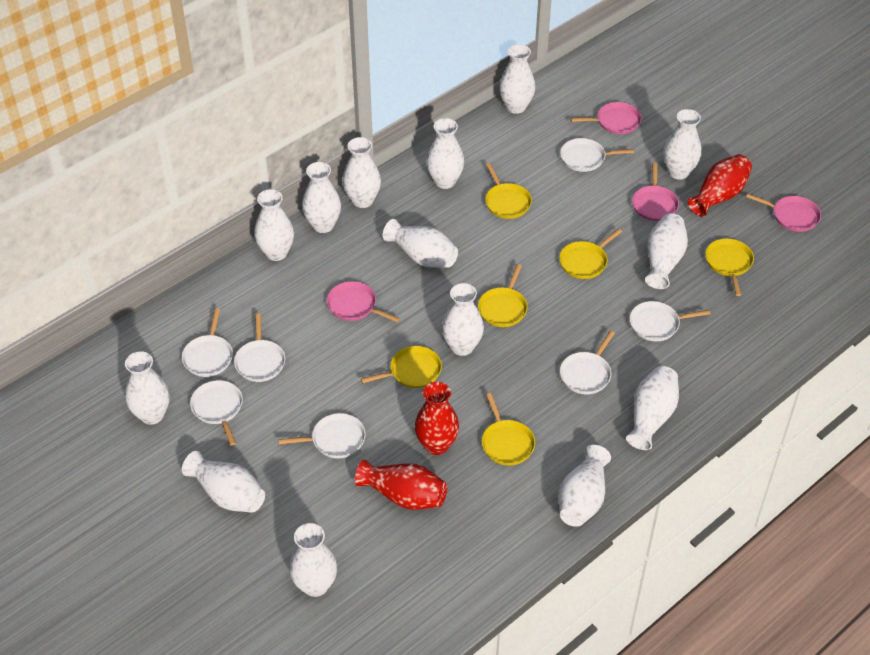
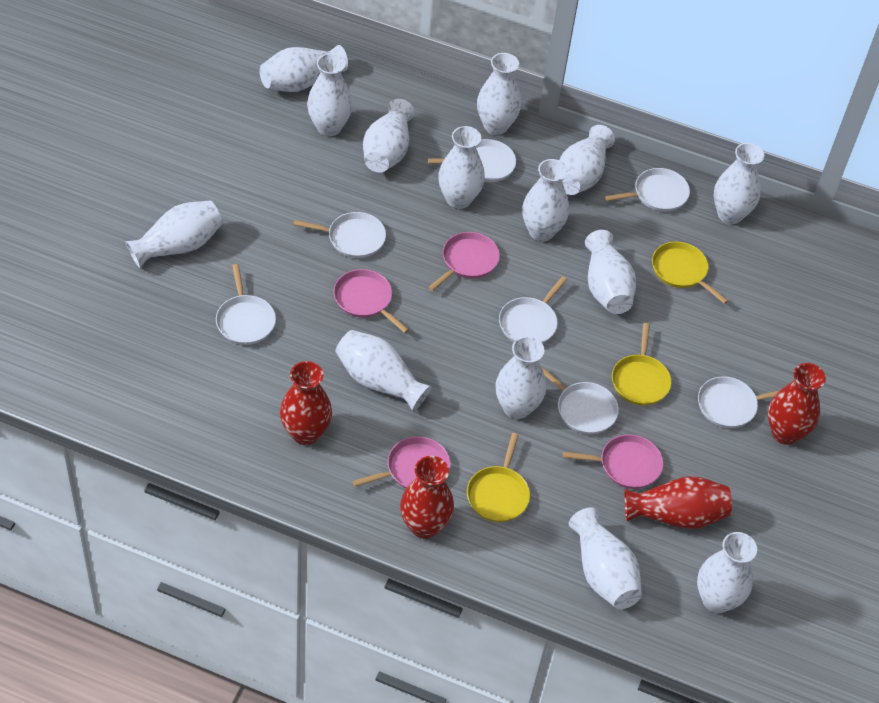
red vase: [355,459,447,510] [415,382,459,455] [687,154,752,217] = 3 -> [280,361,332,445] [400,456,454,539] [624,476,732,529] [768,363,826,445] = 4
yellow pan: [361,346,442,388] [478,264,528,327] [482,393,535,466] [485,163,532,219] [559,229,622,279] [705,238,754,296] = 6 -> [467,433,530,522] [612,323,671,406] [652,242,729,304] = 3

